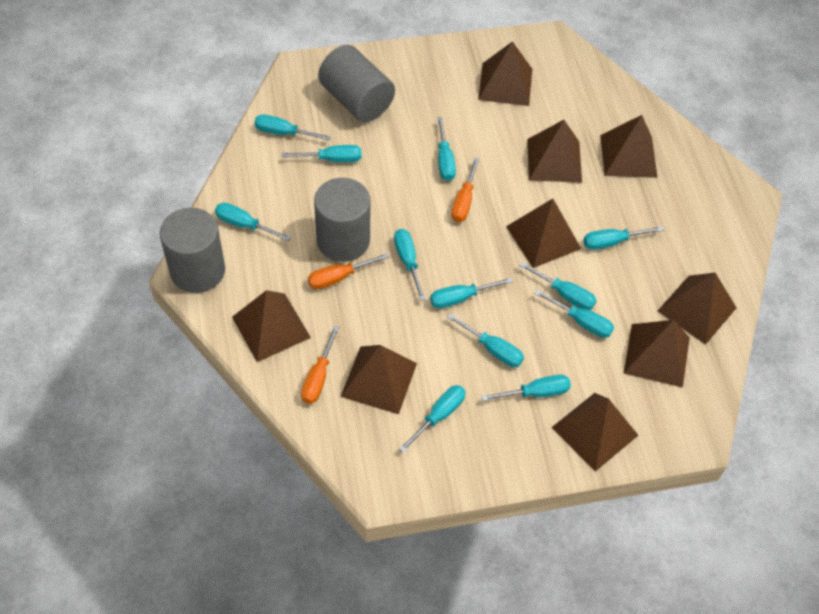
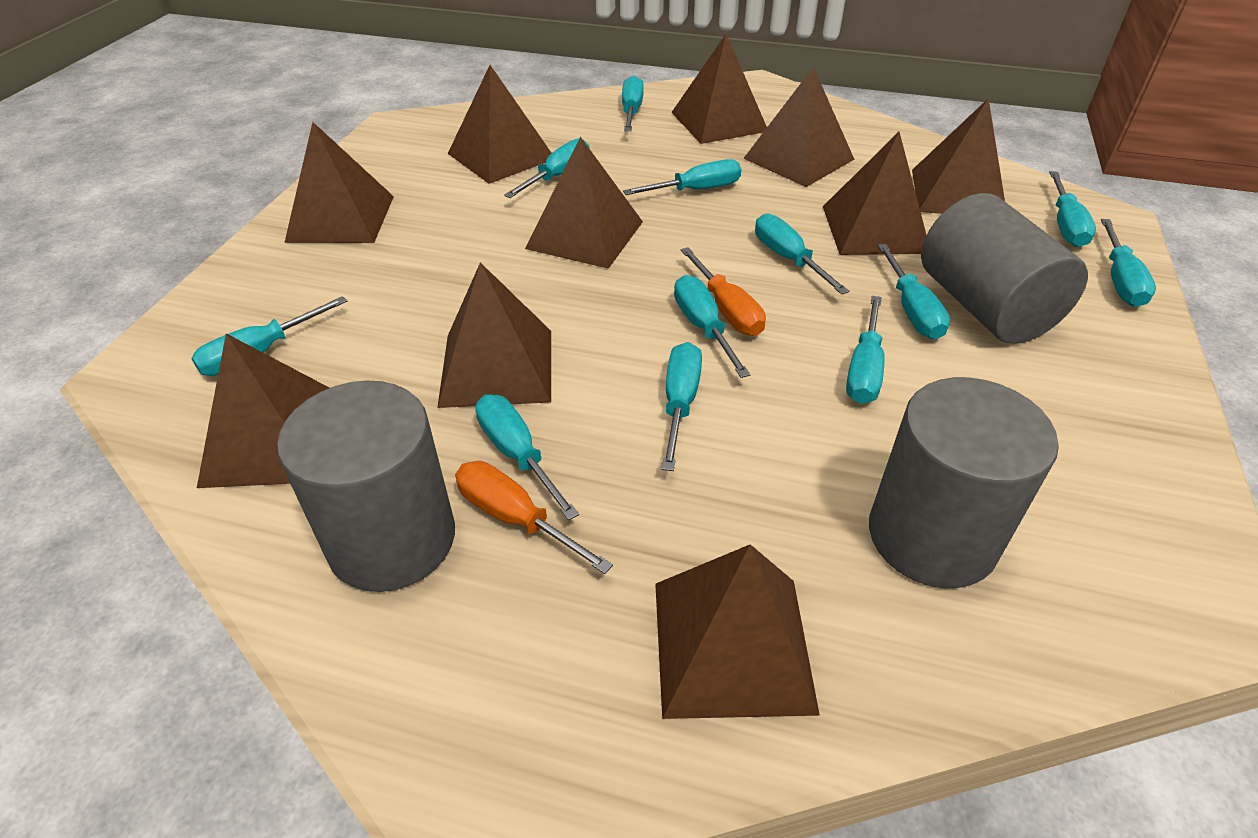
brown pyramid: [232,290,311,362] [341,345,417,414] [478,41,532,106] [506,199,581,268] [527,120,582,183] [551,393,638,472] [600,115,658,178] [623,320,690,388] [658,273,736,345] = 9 -> [197,333,329,488] [284,122,394,243] [437,262,551,408] [448,65,551,184] [525,137,643,269] [655,544,820,719] [671,34,767,144] [743,67,854,187] [823,132,926,255] [912,98,1005,214] = 10
orange screwdriver: [301,325,339,404] [308,253,389,289] [451,158,479,222] = 3 -> [455,461,613,574] [680,247,766,336] = 2

